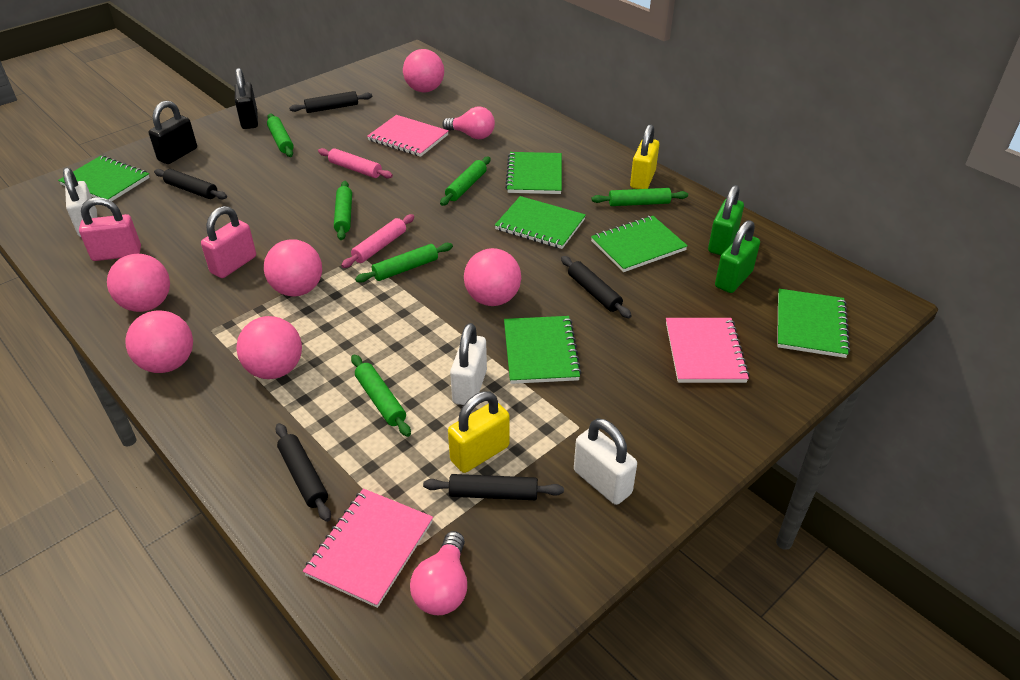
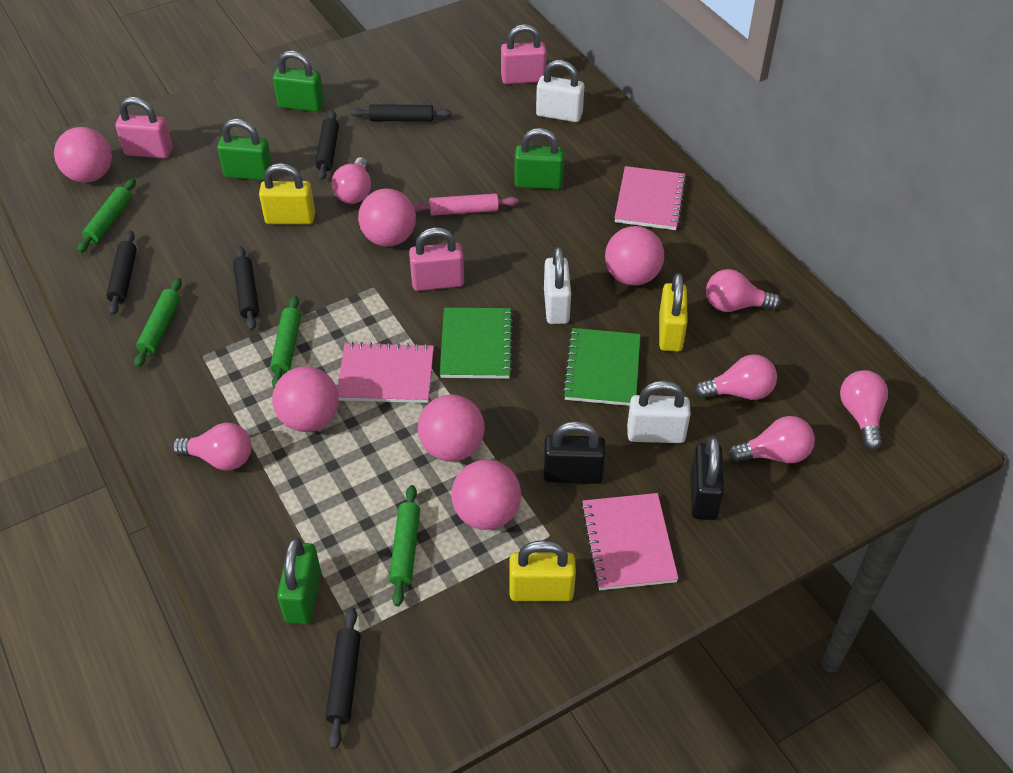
green notebook: [58,156,150,201] [495,196,586,249] [504,316,582,384] [505,152,562,194] [591,216,688,272] [777,289,850,358] = 6 -> [440,308,514,379] [562,328,641,406] = 2
green padlock: [708,185,744,255] [715,220,760,293] = 2 -> [217,119,272,181] [273,51,324,112] [277,538,321,624] [514,128,564,189] = 4
green rolling pin: [267,113,294,157] [334,181,352,240] [351,354,411,437] [355,243,453,283] [440,157,491,206] [591,188,688,206] = 6 -> [77,178,136,253] [134,278,182,368] [270,296,301,388] [389,485,420,607] = 4
pink light bulb: [410,531,467,615] [442,107,495,139] = 2 -> [172,423,252,470] [331,157,371,204] [694,354,777,400] [706,269,781,312] [728,416,815,463] [840,370,888,450] = 6
pink padlock: [79,197,141,261] [201,206,256,278] = 2 -> [115,97,173,158] [409,227,464,291] [501,24,547,84] = 3
pink rolling pin: [318,148,393,178] [341,214,414,268] = 2 -> [413,193,519,216] = 1
yellow padlock: [448,392,510,473] [630,124,659,189] = 2 -> [259,163,315,224] [509,540,576,601] [659,273,688,352] = 3

